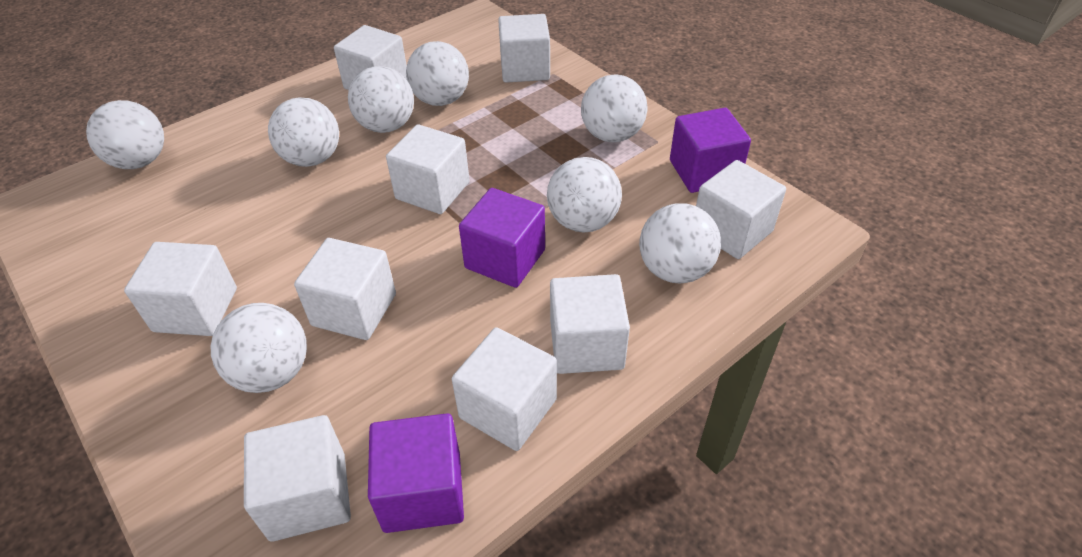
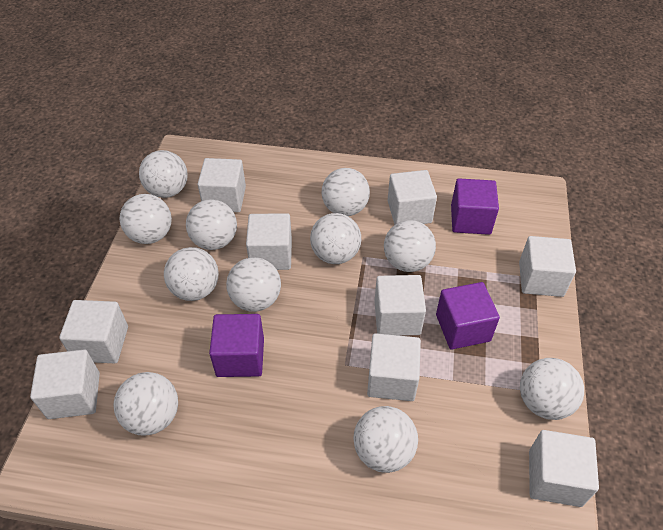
white ball: [86,100,164,169] [211,303,307,393] [268,97,339,167] [348,66,414,133] [406,41,469,106] [547,157,622,232] [581,74,648,143] [639,203,721,283] = 8 -> [114,372,178,436] [120,194,172,244] [139,150,188,198] [164,247,219,301] [186,199,237,250] [226,257,281,312] [310,213,361,264] [322,168,370,216] [354,406,418,473] [384,220,436,272] [520,358,584,420] = 11

